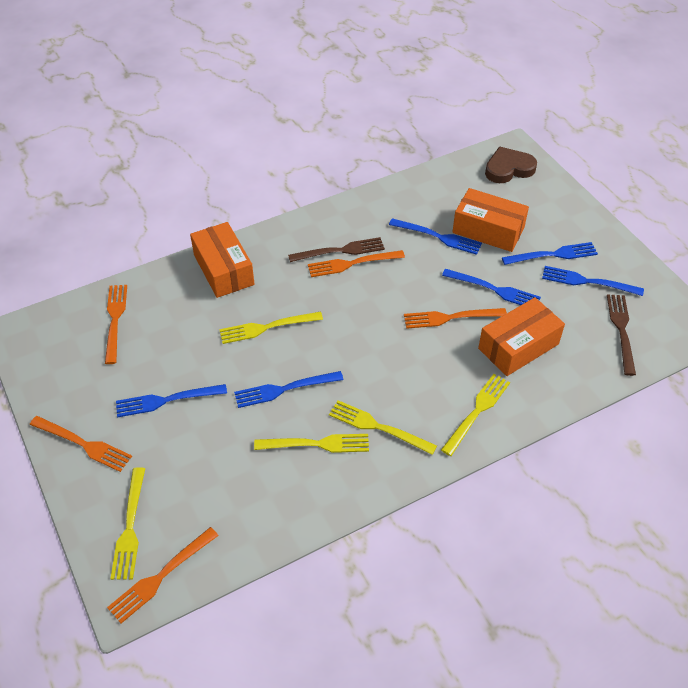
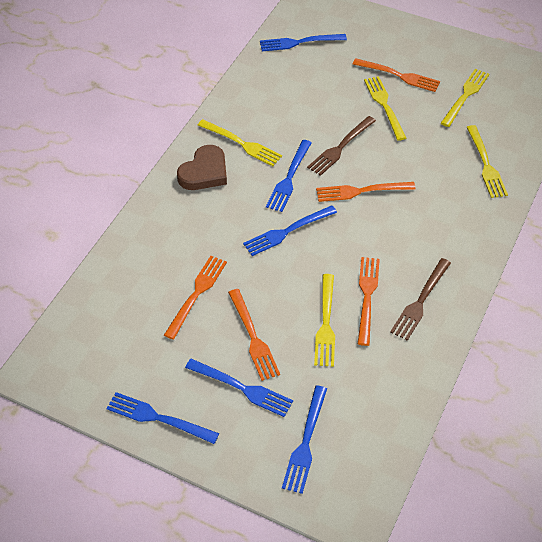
orange box: [190,222,254,298] [453,188,529,252] [478,297,565,376] = 3 -> none = 0

